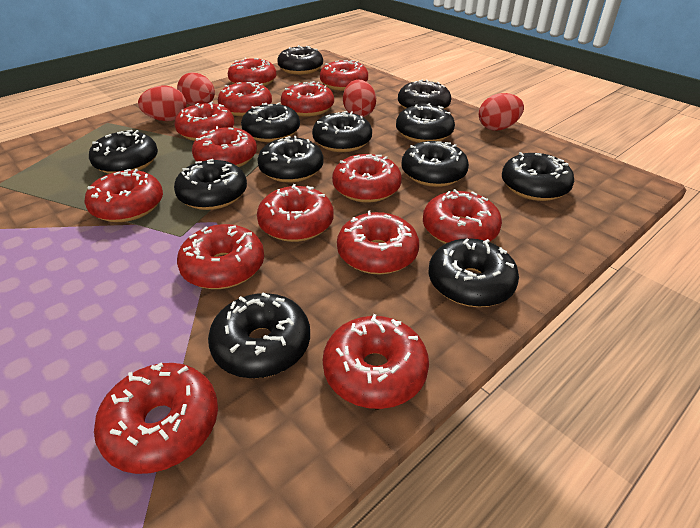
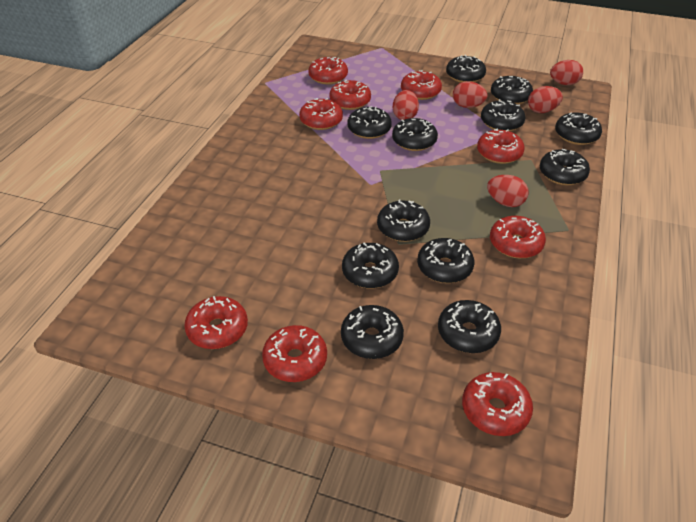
red donut: [84,169,163,222] [94,362,218,474] [174,102,234,141] [177,224,264,289] [192,126,257,167] [218,82,272,116] [227,58,276,86] [257,184,334,242] [281,81,334,117] [320,60,368,91] [323,314,429,409] [332,154,402,203] [337,211,419,275] [423,189,502,244] = 14 -> [184,296,248,349] [262,325,327,382] [299,98,343,130] [308,57,348,85] [329,80,371,110] [401,70,442,100] [462,372,533,436] [477,129,525,164] [490,216,546,258] = 9
red egg: [138,86,187,121] [177,72,215,106] [343,80,376,117] [479,93,524,130] = 4 -> [393,90,419,120] [453,81,487,108] [487,175,529,207] [528,86,563,113] [550,60,583,85] = 5

